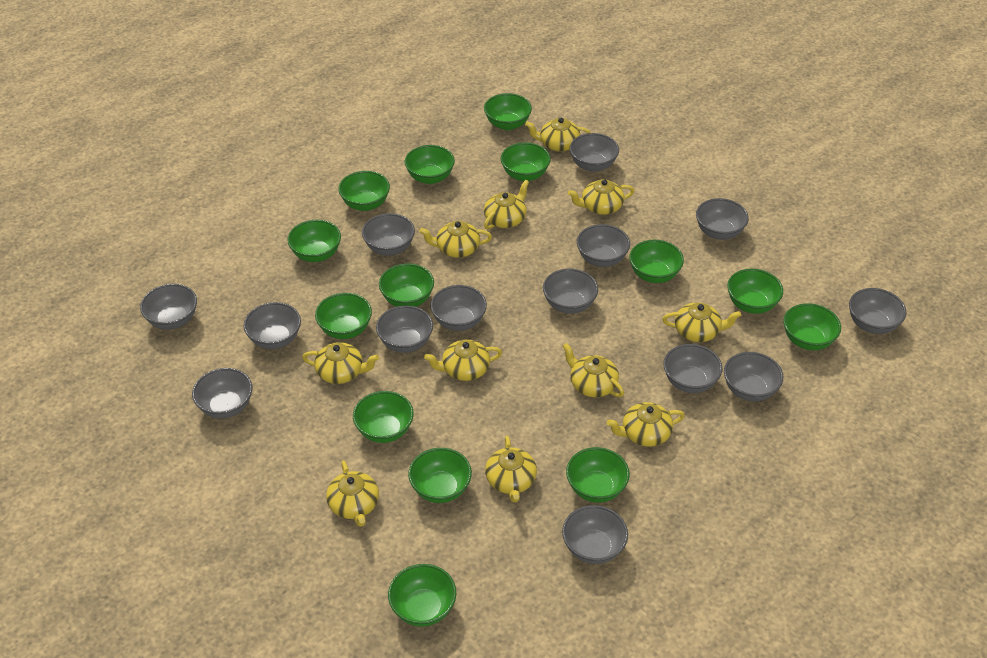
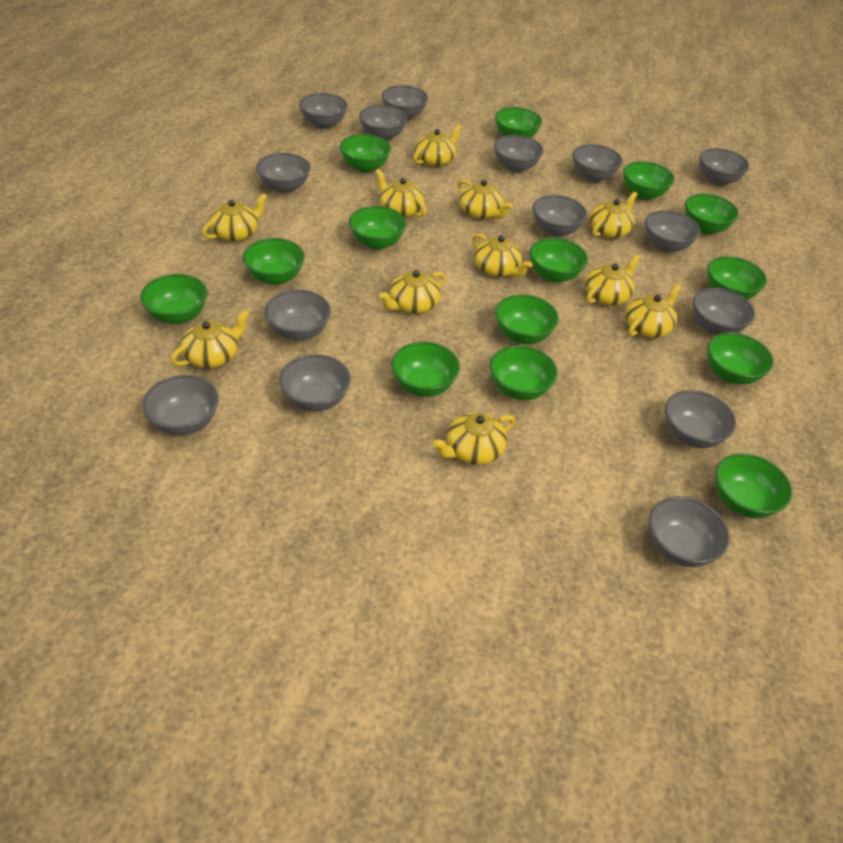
grey bowl: [140,284,197,330] [192,368,252,419] [244,302,301,349] [362,213,415,256] [376,306,433,353] [431,285,487,331] [543,269,598,314] [562,505,628,564] [570,133,619,172] [577,224,630,267] [663,344,722,393] [696,198,749,240] [724,352,783,401] [849,288,907,334] = 14 -> [142,375,219,435] [256,153,310,193] [265,290,331,340] [279,354,351,412] [299,93,348,129] [359,105,408,141] [381,85,428,120] [494,135,543,173] [532,195,587,237] [572,144,622,182] [645,210,700,253] [649,496,730,567] [665,390,736,448] [693,288,755,335] [699,148,749,186] = 15

